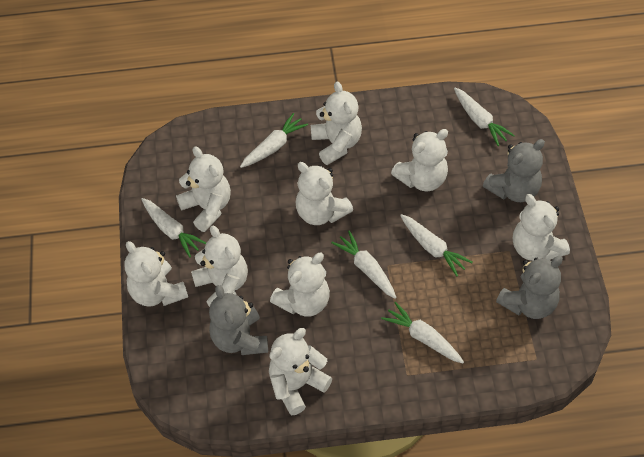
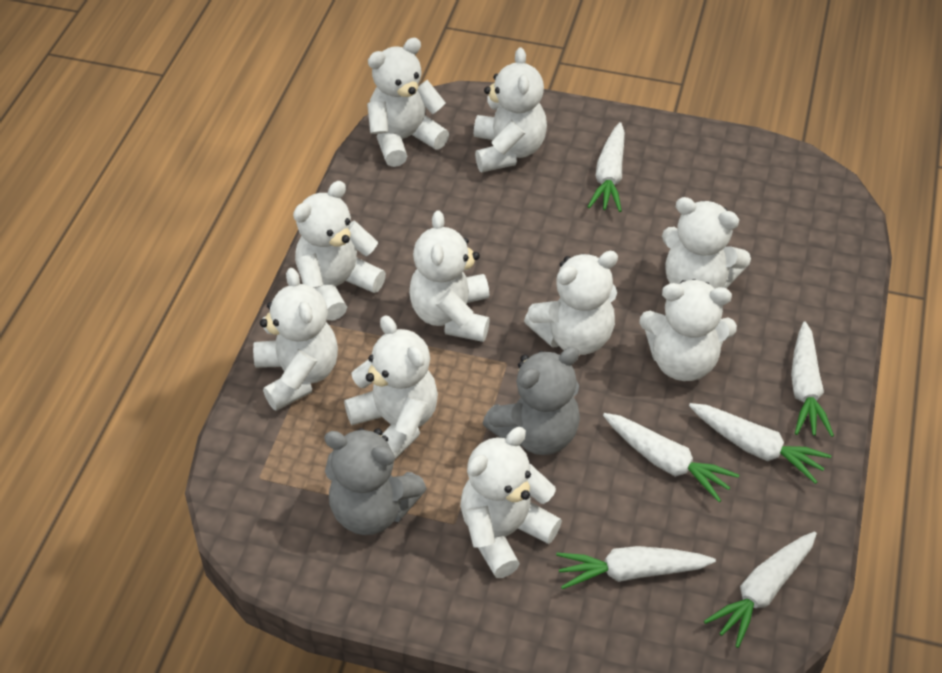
grey teddy bear: [209,285,268,355] [483,139,545,202] [496,256,563,319] = 3 -> [324,428,427,535] [483,347,580,455] = 2
white teddy bear: [124,241,188,307] [176,146,231,232] [191,226,248,307] [269,328,332,415] [270,253,330,317] [296,162,353,225] [311,81,362,165] [391,129,448,191] [513,194,570,261] = 9 -> [253,268,338,411] [293,181,386,321] [344,315,438,459] [367,38,449,167] [409,210,490,342] [460,427,562,578] [474,47,547,172] [524,251,618,355] [639,279,737,381] [662,197,751,289] = 10

